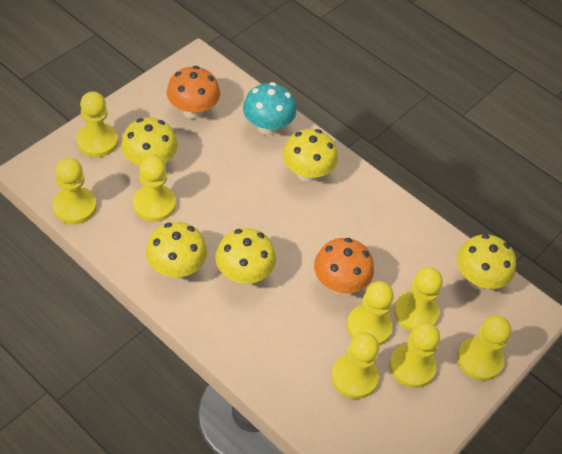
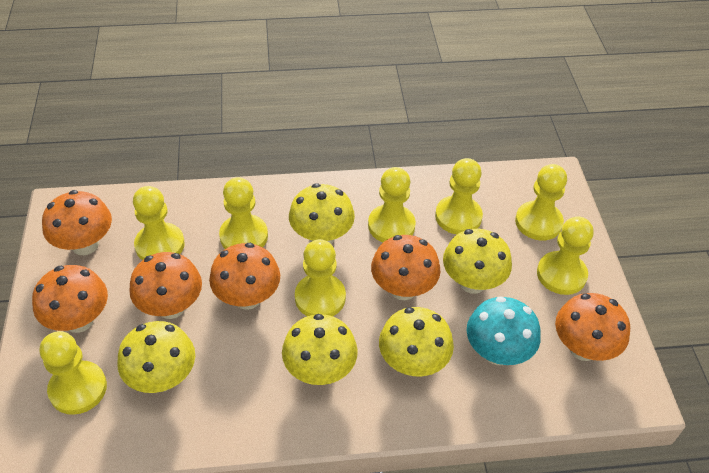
orange mushroom: [167,66,220,119] [314,238,374,294] = 2 -> [32,265,108,333] [42,190,112,255] [129,252,202,319] [209,243,280,310] [371,235,440,300] [555,293,630,361] = 6

